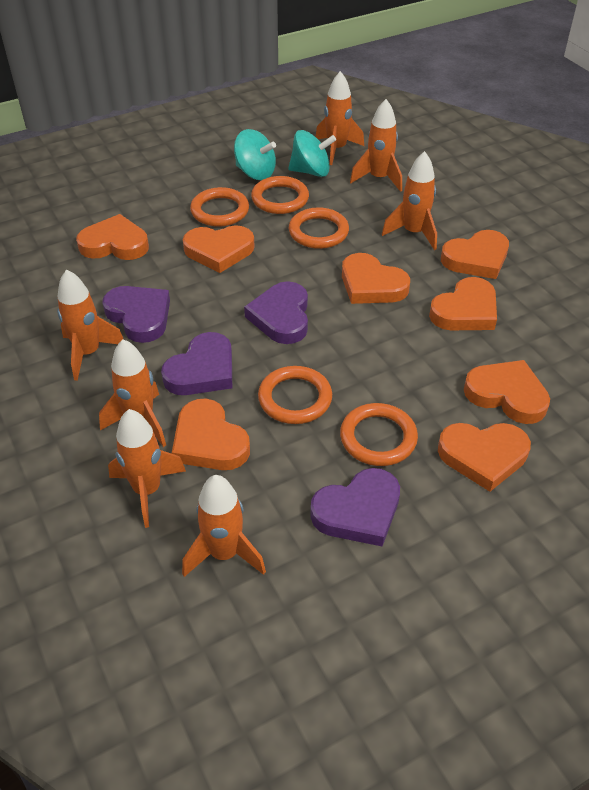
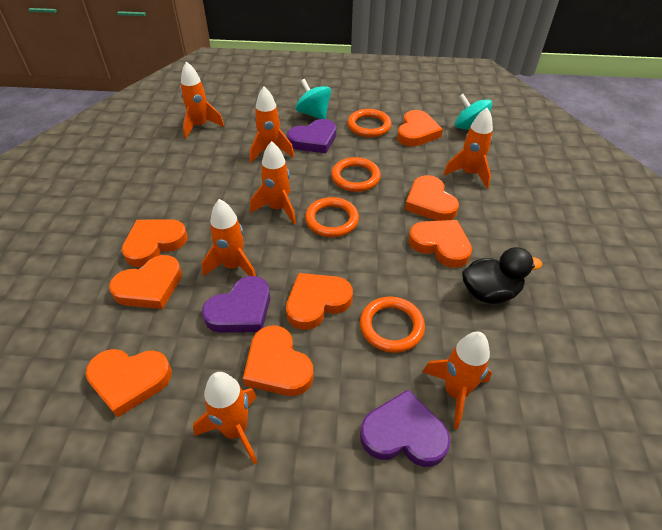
black duck: none = 0 -> [462,247,542,304] = 1
orange ring: [190,187,249,227] [251,176,309,214] [258,366,332,424] [289,207,349,249] [340,403,418,466] = 5 -> [305,197,359,237] [331,157,381,192] [347,109,392,137] [360,297,425,353] = 4
purple heart: [103,286,170,343] [161,332,232,395] [244,281,308,344] [310,468,400,546] = 4 -> [202,276,270,333] [287,119,336,153] [360,389,450,467] = 3

